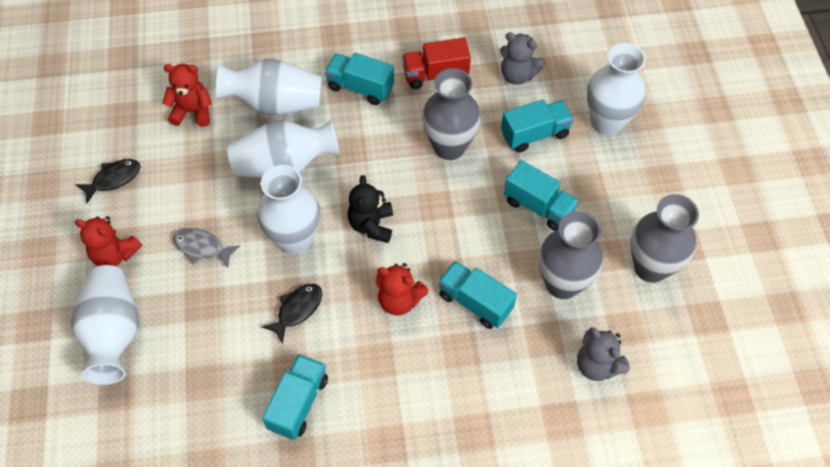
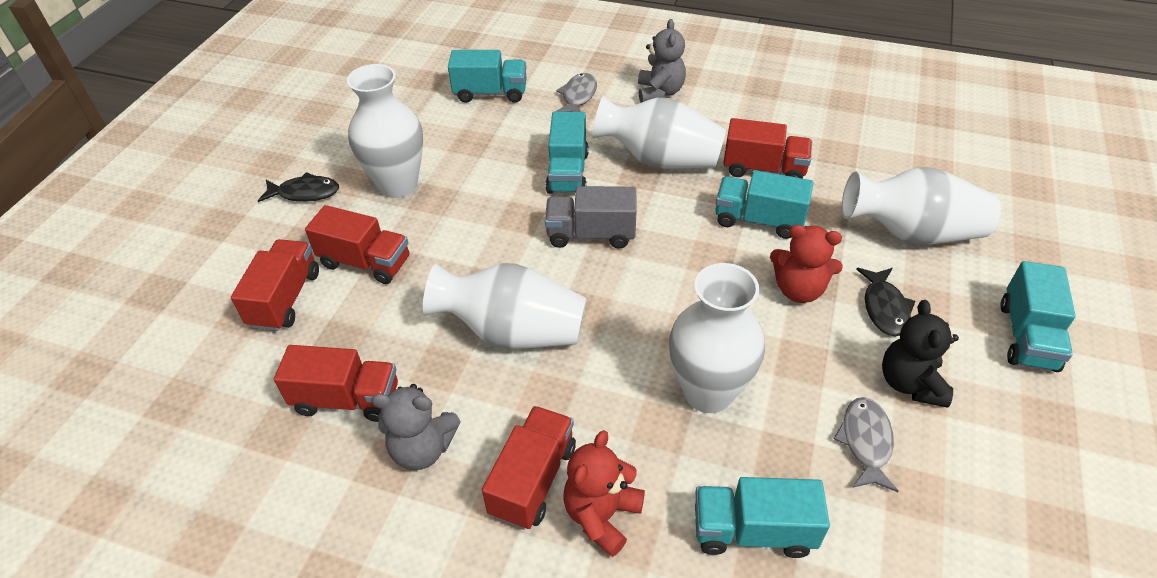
grey fish: [173,228,240,268] = 1 -> [555,73,597,112] [833,397,899,492] = 2
grey truck: none = 0 -> [545,186,637,249] = 1
grey vase: [422,68,481,160] [538,211,603,299] [631,194,699,283] = 3 -> none = 0
red teddy bear: [75,216,142,266] [162,64,212,127] [376,263,428,315] = 3 -> [563,430,645,557] [770,225,843,303] = 2
red truck: [402,38,471,89] = 1 -> [231,239,319,331] [274,345,398,422] [305,205,409,284] [482,406,576,530] [723,118,812,179] = 5

